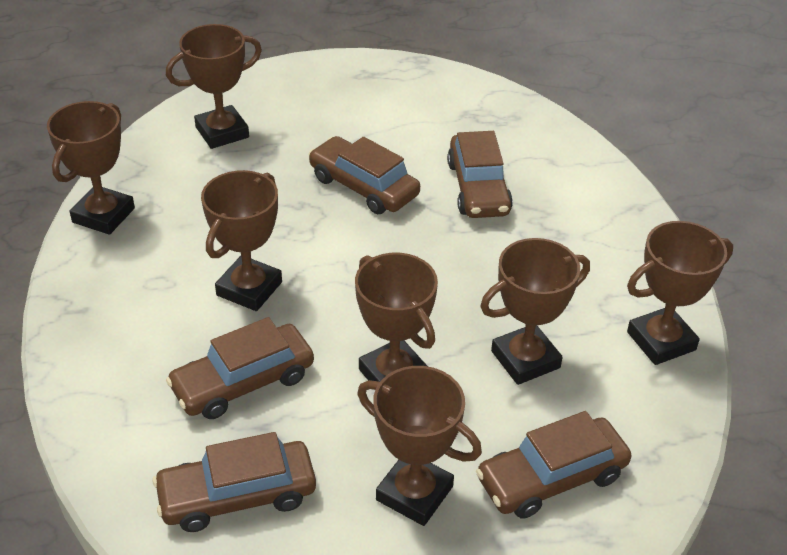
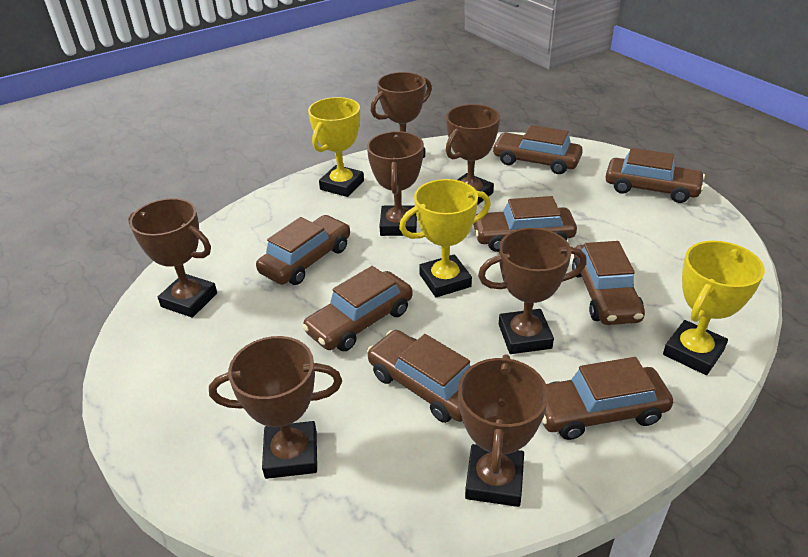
brown car: [153,432,316,532] [166,317,314,419] [309,136,420,214] [447,131,513,218] [476,411,631,519] = 5 -> [256,215,350,285] [302,266,413,351] [367,330,471,423] [473,196,577,252] [492,125,583,174] [542,357,673,440] [572,241,645,325] [606,148,705,203] = 8
yellow trophy: none = 0 -> [308,97,364,197] [399,179,491,297] [663,241,765,375] = 3

